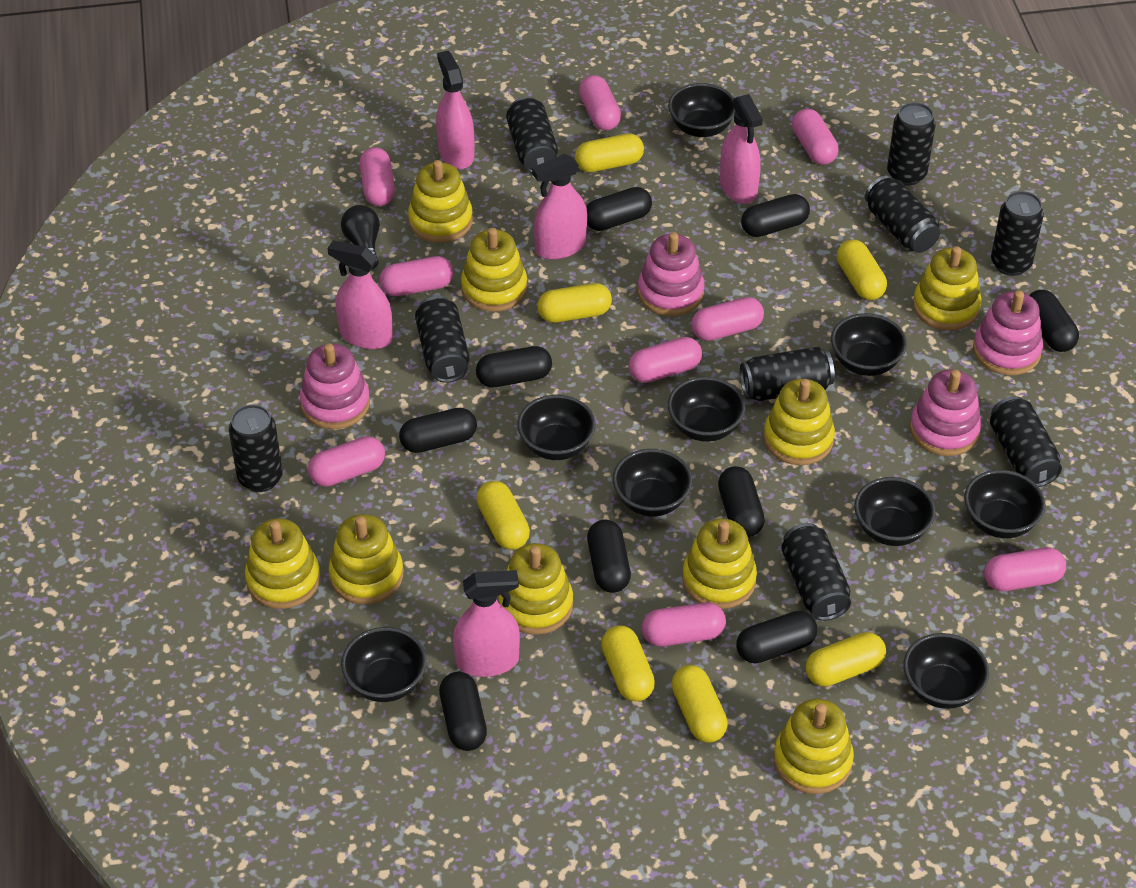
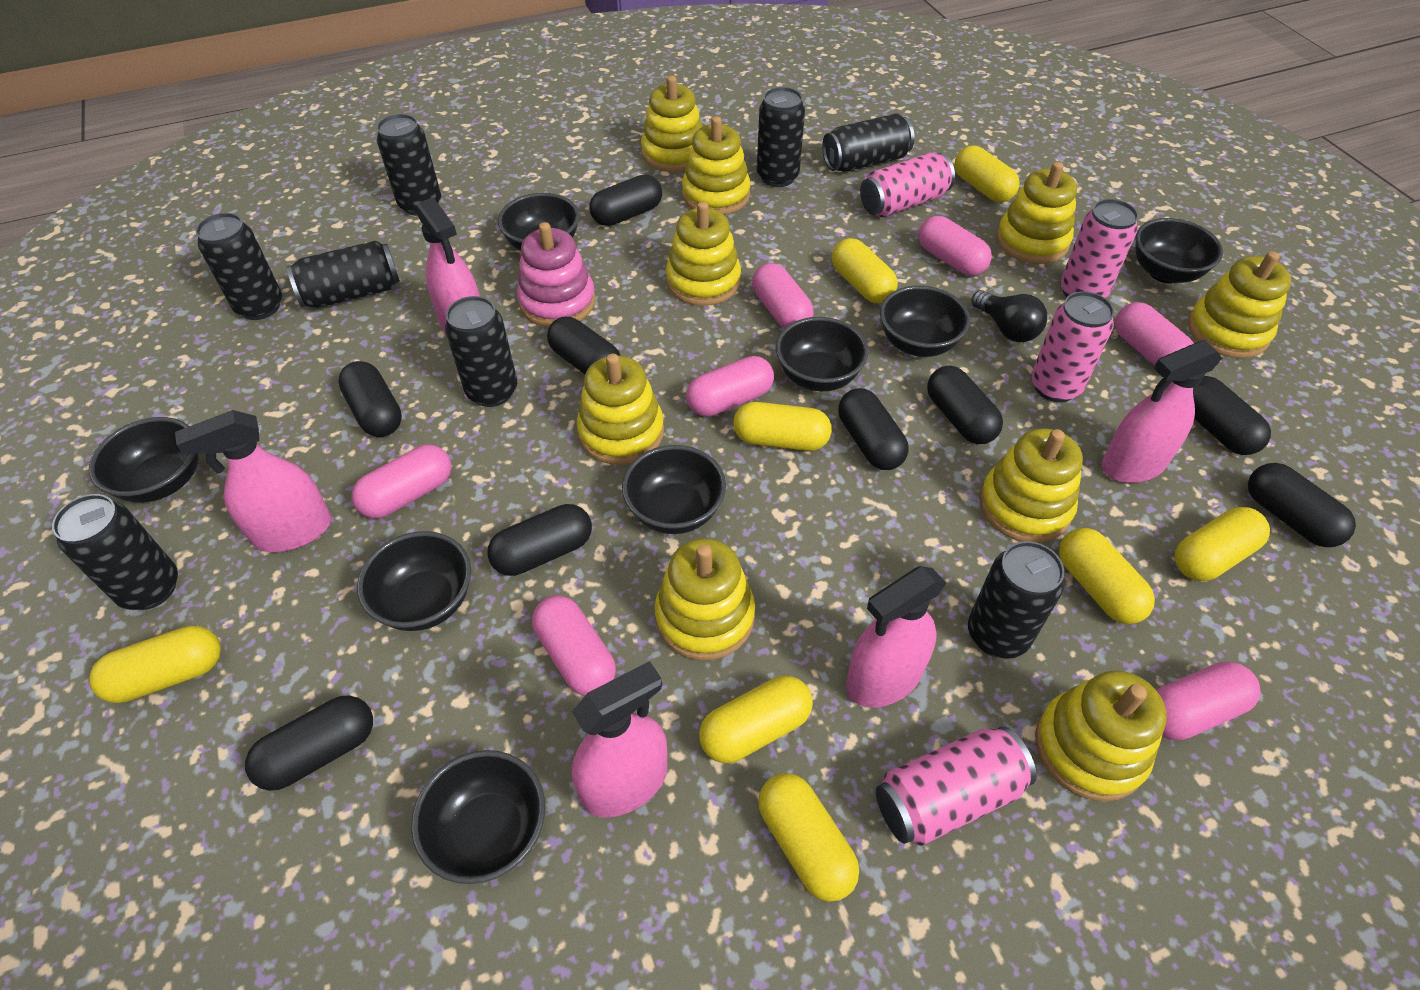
black bowl: [341,627,427,702] [517,395,595,460] [613,449,692,516] [668,83,735,137] [668,377,745,442] [831,313,907,376] [854,477,935,546] [904,633,989,709] [964,470,1046,538] = 9 -> [89,417,198,503] [357,531,471,631] [411,750,545,884] [498,193,579,251] [622,445,726,534] [776,317,868,391] [880,286,970,357] [1135,218,1223,283] = 8
black can: [229,404,283,492] [415,296,469,383] [506,97,558,173] [740,347,835,401] [781,523,851,621] [865,176,940,253] [887,102,936,186] [990,396,1062,487] [991,191,1044,276] = 9 -> [52,494,178,610] [196,213,282,320] [287,241,400,308] [377,114,441,216] [445,296,517,407] [757,87,805,187] [822,113,915,172] [968,541,1064,659] = 8
pink can: none = 0 -> [860,153,955,217] [876,726,1036,846] [1031,291,1114,402] [1061,199,1139,298] = 4
pink capsule: [308,436,385,487] [360,147,395,206] [380,256,453,296] [579,75,621,130] [629,337,702,383] [642,603,726,646] [691,297,764,341] [792,109,839,165] [984,547,1066,591] = 9 -> [352,445,451,518] [532,596,616,696] [686,356,774,417] [752,263,814,329] [918,216,992,276] [1115,302,1194,366] [1156,662,1261,740] = 7
pink stacking toy: [300,343,370,429] [638,232,705,316] [910,370,982,456] [973,290,1043,375] = 4 -> [517,222,595,327] = 1
yellow capsule: [477,481,530,549] [537,283,612,323] [575,133,644,172] [601,625,655,702] [672,665,728,743] [806,632,886,687] [837,239,887,300] = 7 -> [89,626,221,703] [699,676,813,763] [733,402,832,451] [758,773,859,902] [832,238,898,303] [954,145,1020,202] [1059,528,1155,624] [1175,507,1270,581] = 8

